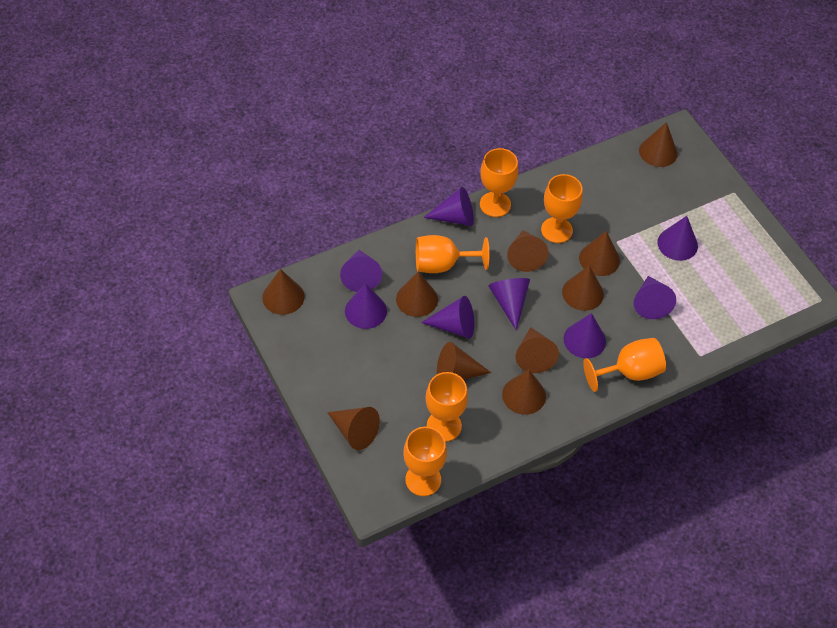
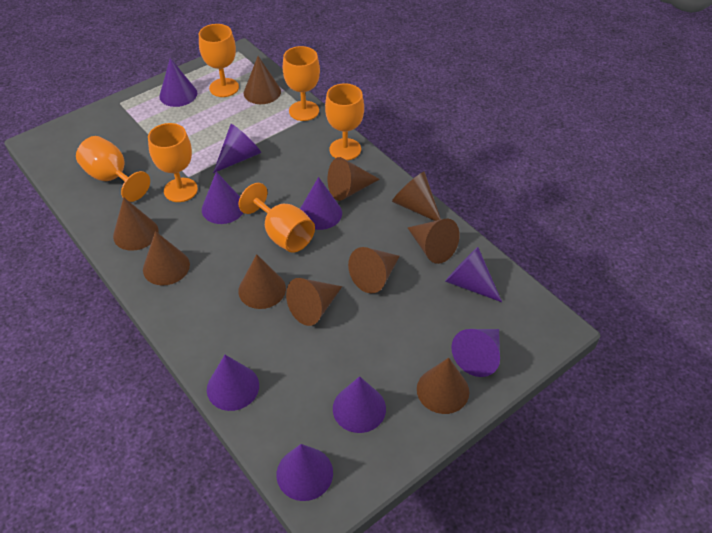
purple cone: [340,250,382,292] [345,283,387,329] [421,296,474,338] [423,187,474,226] [488,278,530,331] [564,313,606,358] [634,276,676,319] [657,216,698,261] = 8 -> [159,58,197,107] [202,172,243,224] [207,355,259,411] [213,124,261,173] [276,444,333,501] [300,177,342,230] [333,376,386,433] [445,247,502,302] [451,329,500,377] = 9

